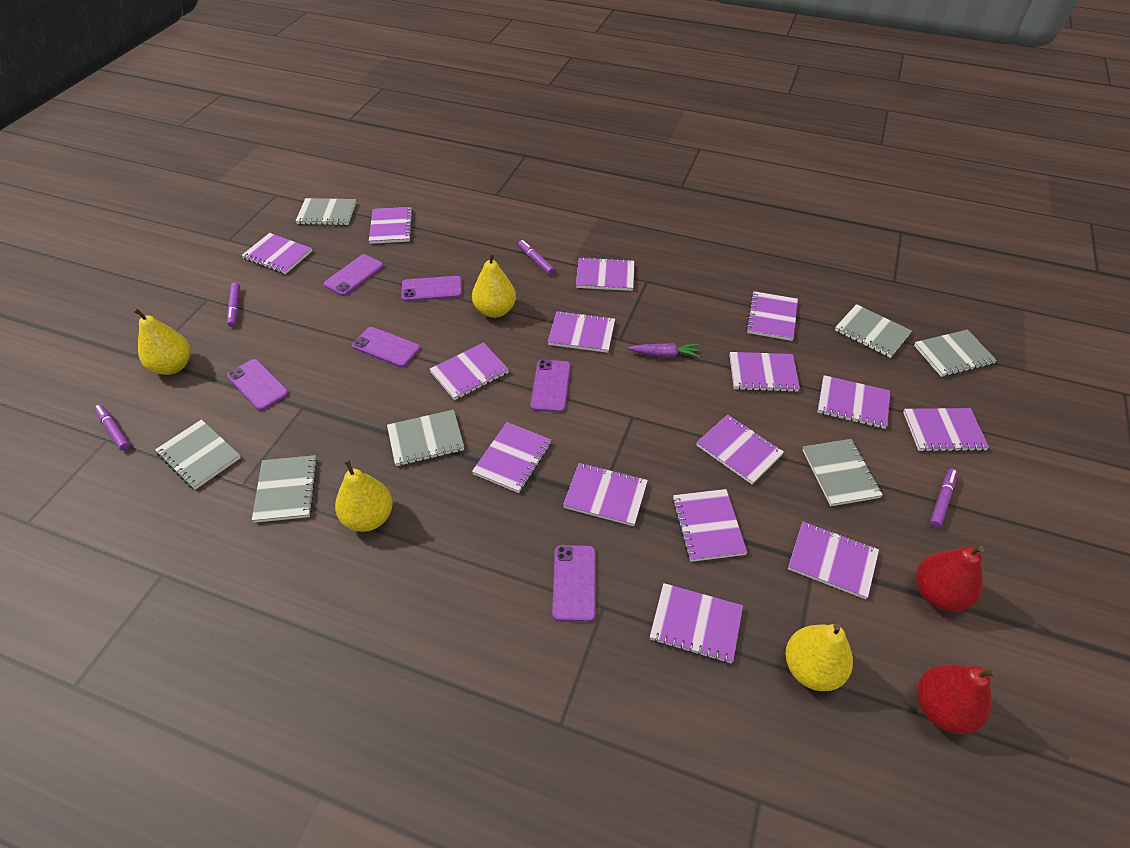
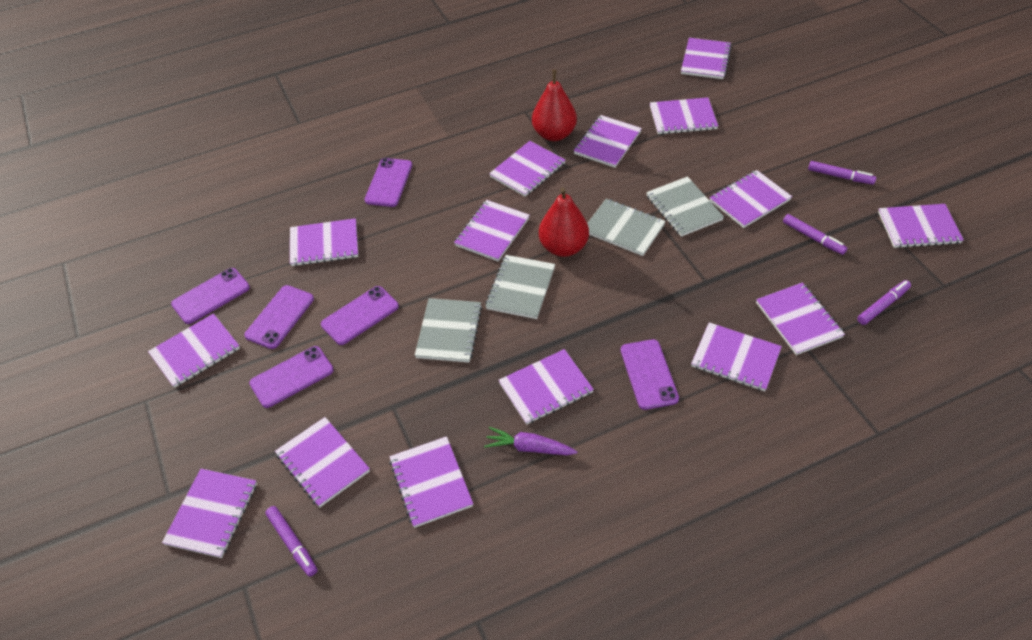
grey notebook: [155,419,241,490] [252,455,318,523] [296,198,356,225] [387,410,464,466] [802,439,883,506] [835,304,912,358] [914,329,997,377] = 7 -> [415,298,482,363] [485,255,555,319] [587,199,666,256] [646,176,724,237] = 4
yellow pear: [133,308,191,375] [335,459,393,532] [472,252,516,318] [785,623,853,691] = 4 -> none = 0

